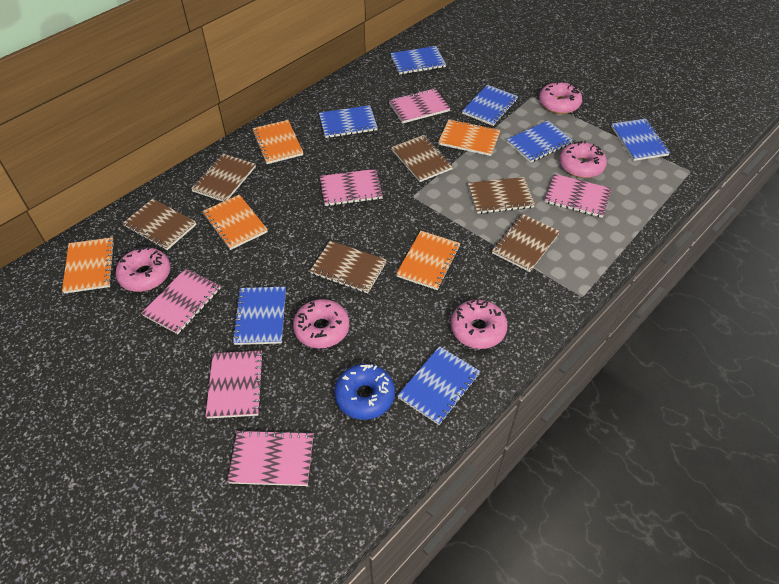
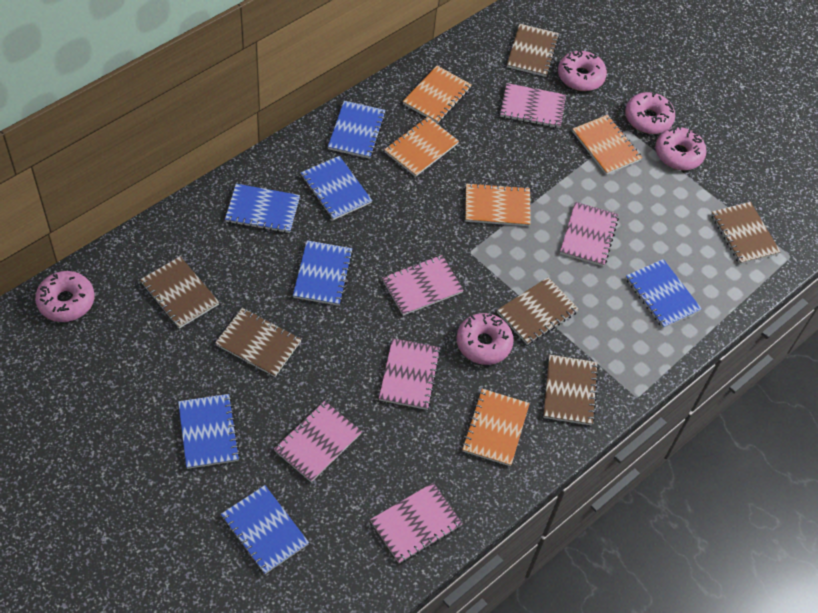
blue donut: [334,364,395,420] = 1 -> none = 0

